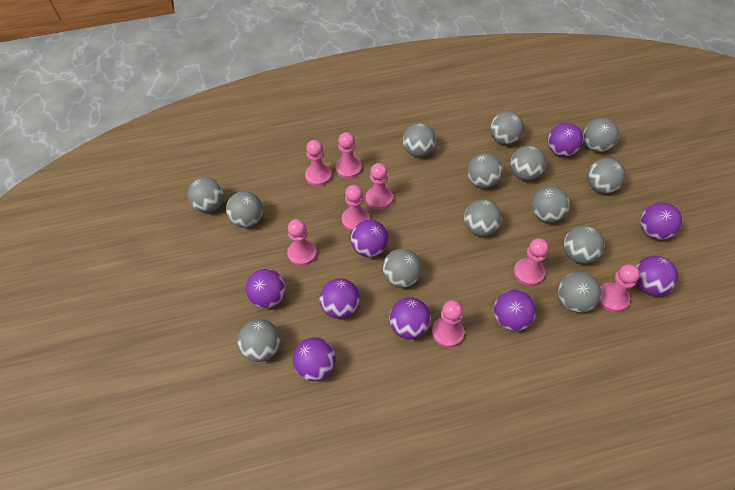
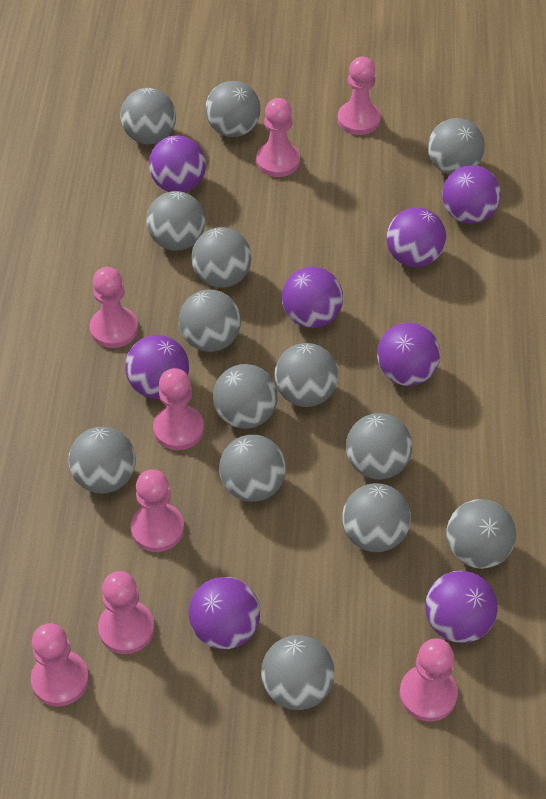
purple ball: [246,269,286,308] [292,337,336,381] [319,278,360,319] [351,220,388,257] [389,298,431,339] [494,290,536,331] [548,122,583,157] [636,256,678,296] [640,202,682,240] = 9 -> [125,335,189,399] [149,135,206,192] [188,577,260,650] [282,267,343,328] [377,323,440,386] [386,207,446,267] [425,571,498,643] [442,165,501,224] = 8

